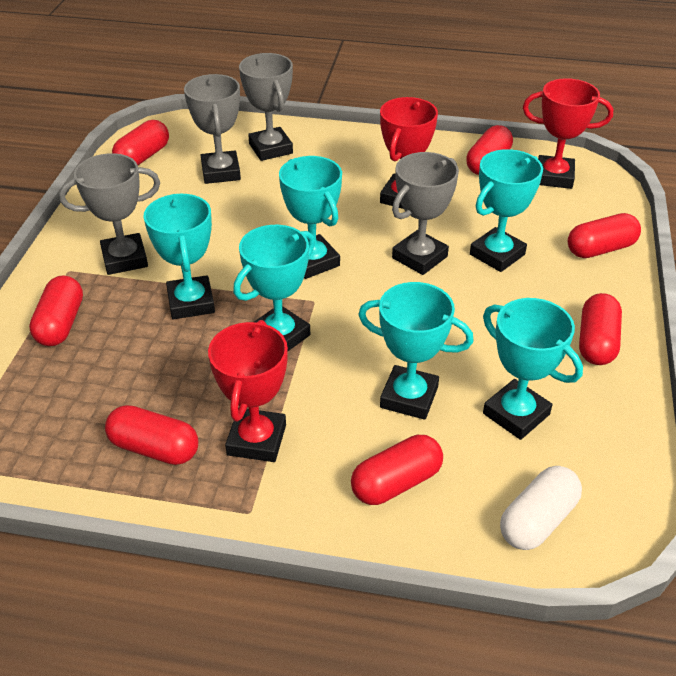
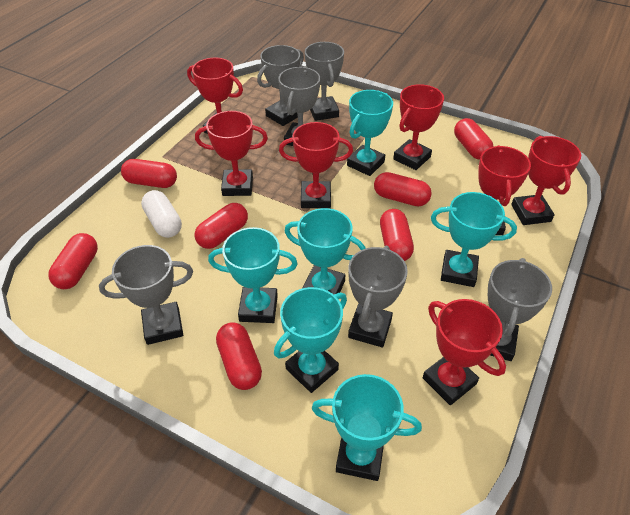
grey trophy: [59,153,160,275] [184,74,241,184] [239,53,293,161] [392,152,459,275] = 4 -> [99,245,193,345] [257,45,304,126] [279,67,320,146] [305,42,344,121] [348,245,408,347] [488,258,552,361] = 6
red trophy: [208,320,288,462] [380,97,438,209] [523,78,613,189] = 3 -> [187,58,243,134] [195,111,268,196] [279,122,353,208] [393,84,444,170] [423,299,506,405] [478,145,531,235] [511,136,581,225] = 7

